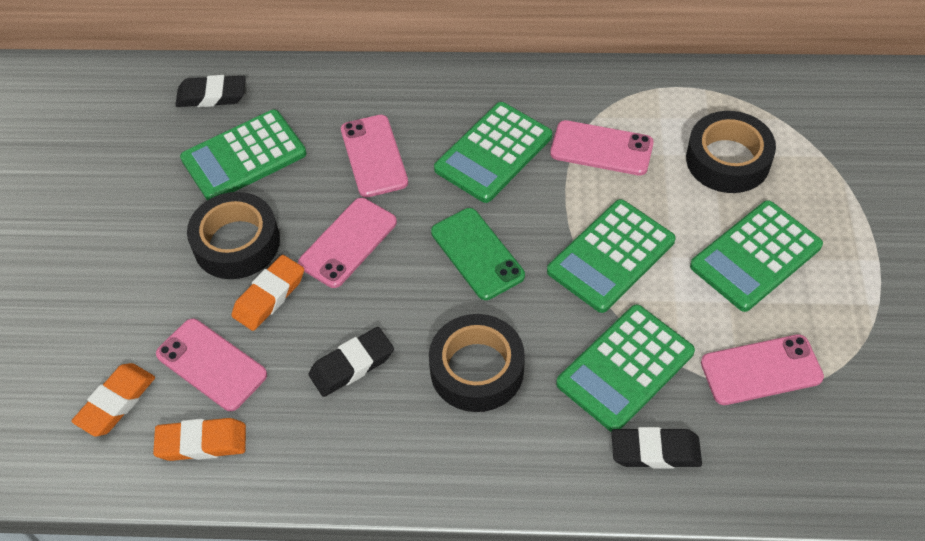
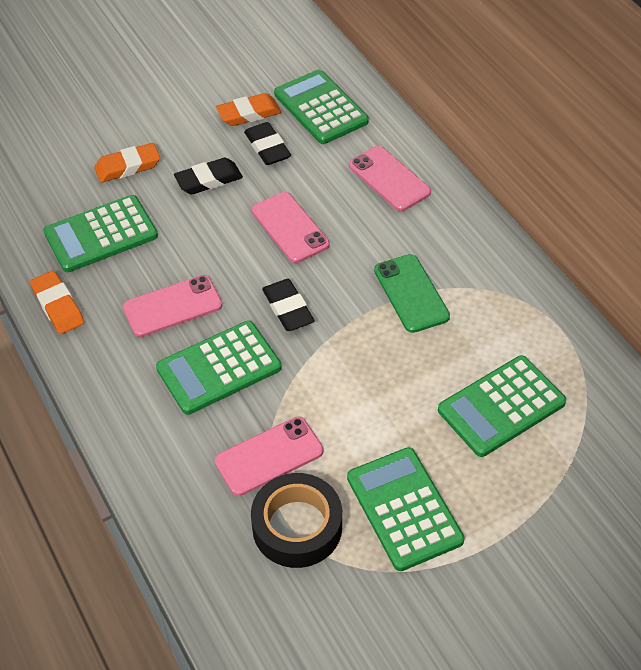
black tape: [187,192,280,279] [429,314,525,412] [686,111,776,193] = 3 -> [251,473,342,568] = 1
pink phone: [156,319,267,411] [298,198,397,288] [341,115,408,197] [550,120,654,175] [701,334,824,405] = 5 -> [123,275,222,337] [214,417,323,496] [252,192,330,263] [349,146,431,211] = 4

